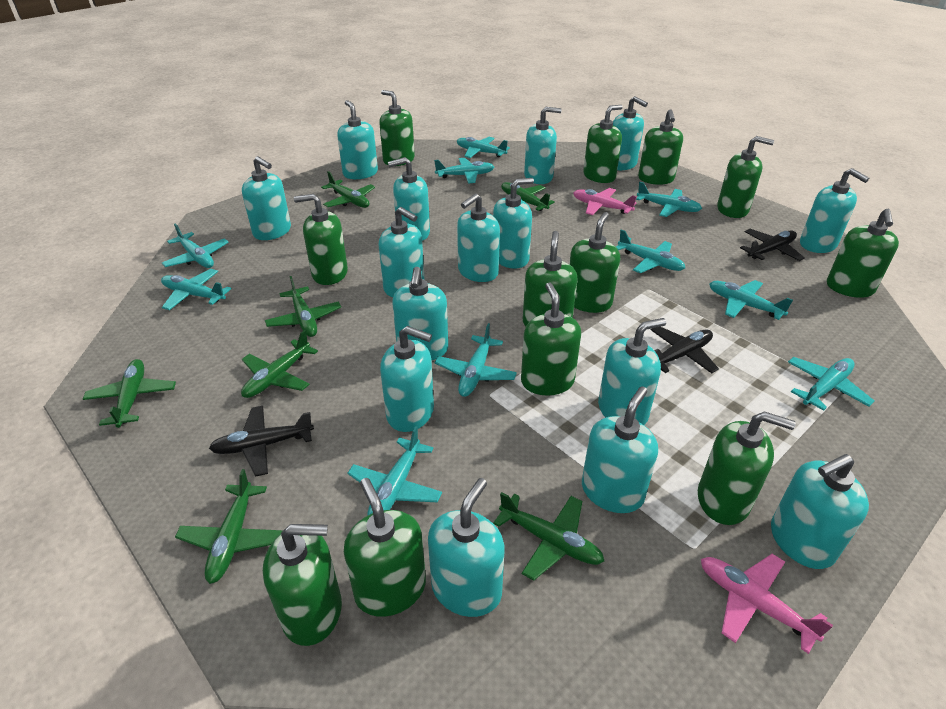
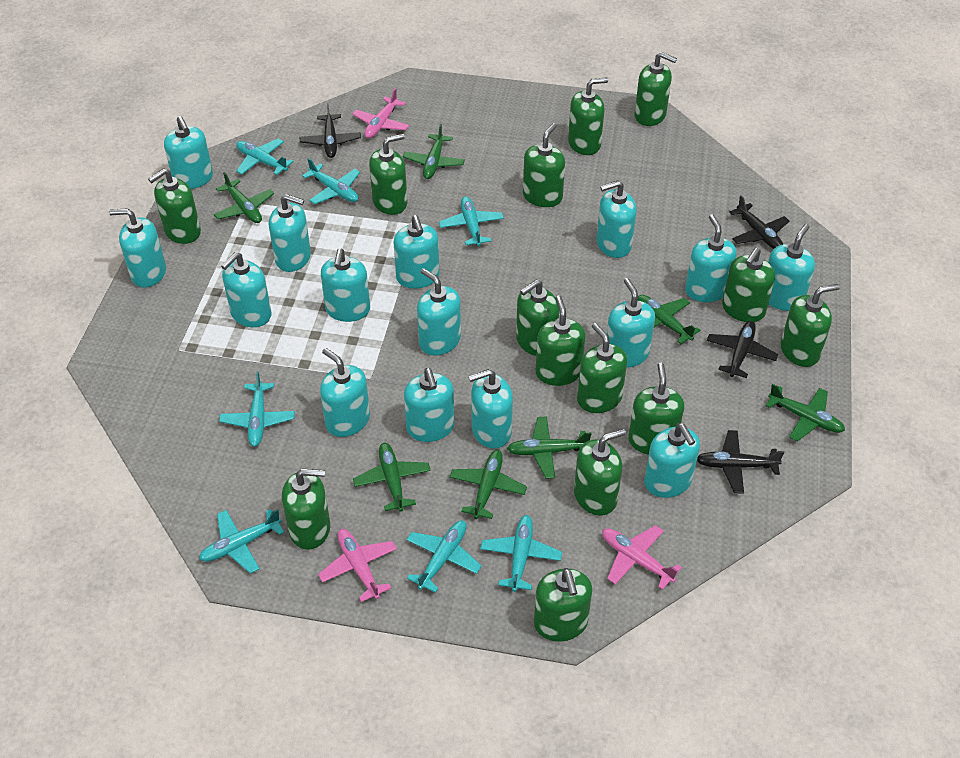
black plane: [209,406,314,477] [651,327,719,373] [740,229,805,261] = 3 -> [300,103,361,158] [697,430,784,494] [707,321,778,378] [729,196,789,249] = 4
green soap dispenser: [263,524,342,646] [294,194,348,285] [344,478,426,617] [379,90,415,166] [521,282,581,396] [523,231,578,327] [569,212,620,313] [583,105,622,183] [638,109,683,185] [698,411,796,525] [717,136,774,218] [827,209,899,298] = 12 -> [148,168,201,244] [282,469,330,550] [369,134,407,215] [516,280,559,356] [523,123,565,207] [534,568,592,642] [536,295,585,386] [568,78,608,155] [574,429,626,516] [577,323,627,413] [628,363,684,455] [634,52,677,126] [722,247,775,322] [781,284,839,367] = 14
pink plane: [573,188,637,215] [701,554,833,654] = 2 -> [318,529,397,602] [353,88,409,138] [602,525,682,590] = 3
turquoise plane: [161,269,231,310] [162,223,229,268] [347,426,442,516] [434,158,494,184] [435,323,517,397] [457,137,510,158] [616,229,685,273] [636,182,702,217] [709,280,793,320] [788,357,874,411] = 10 -> [199,509,284,574] [219,372,295,447] [236,139,293,175] [302,158,360,204] [406,520,482,593] [439,196,504,246] [480,515,562,592] = 7

